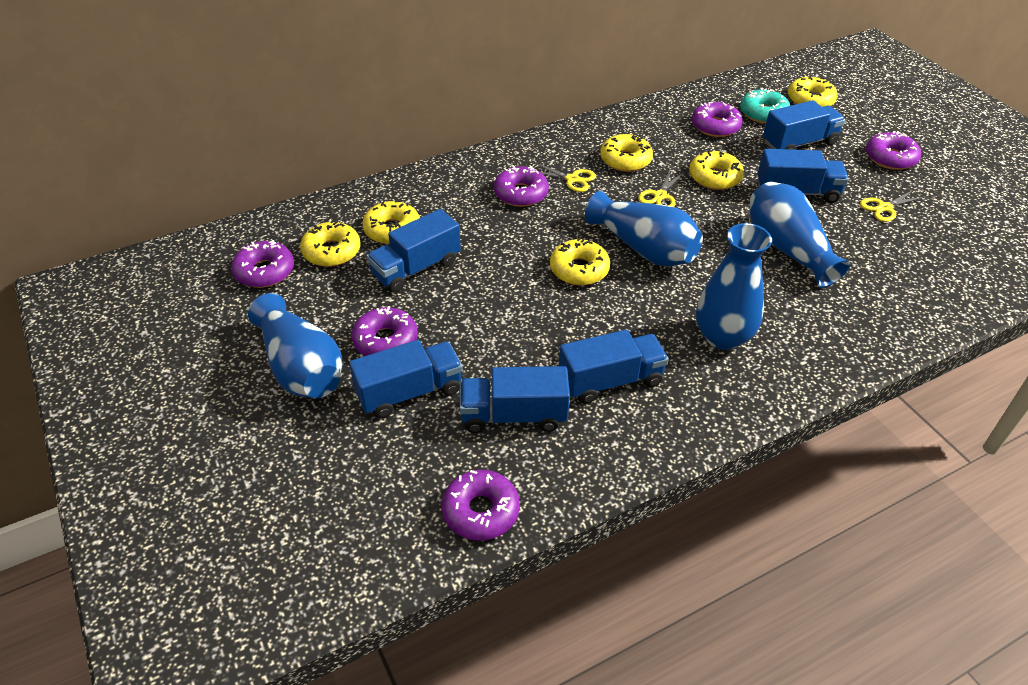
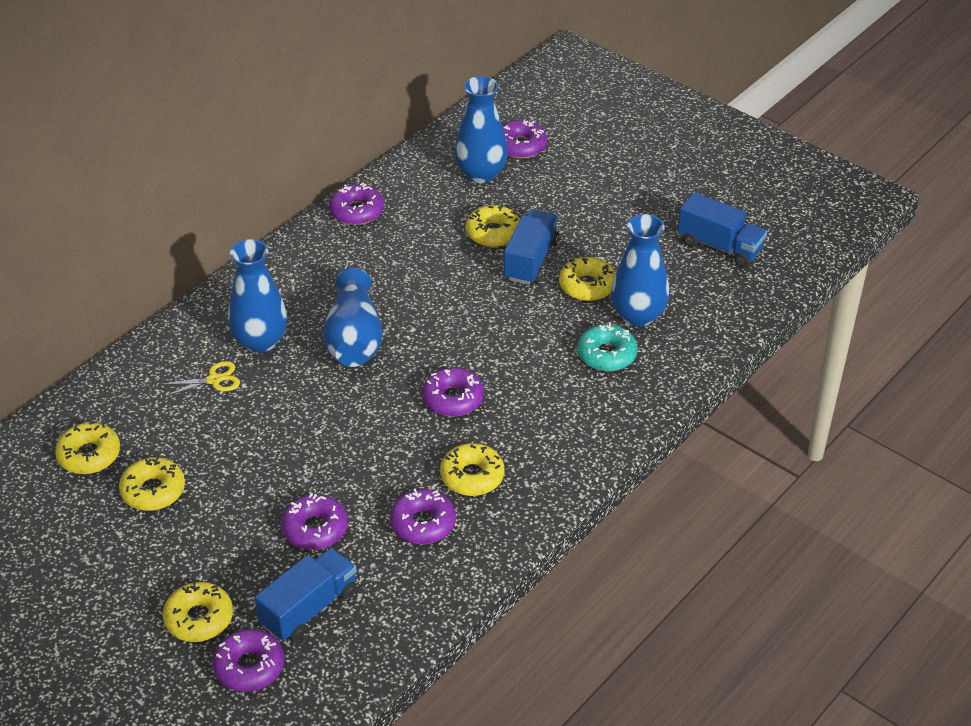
blue truck: [349,340,463,418] [367,209,461,293] [460,366,570,433] [559,330,669,404] [757,149,849,203] [763,100,846,150] = 6 -> [255,548,357,642] [504,209,559,285] [678,192,767,267] = 3
yellow scissors: [533,162,596,192] [638,170,684,207] [860,190,926,222] = 3 -> [160,361,240,397] = 1

